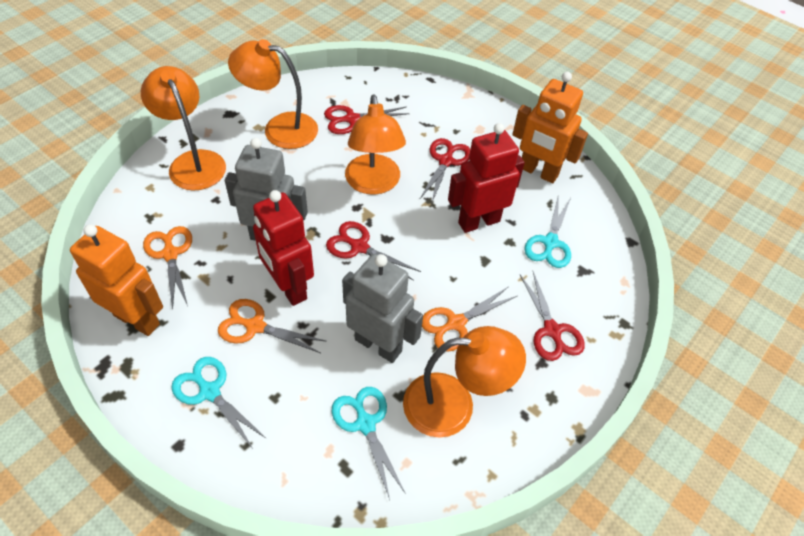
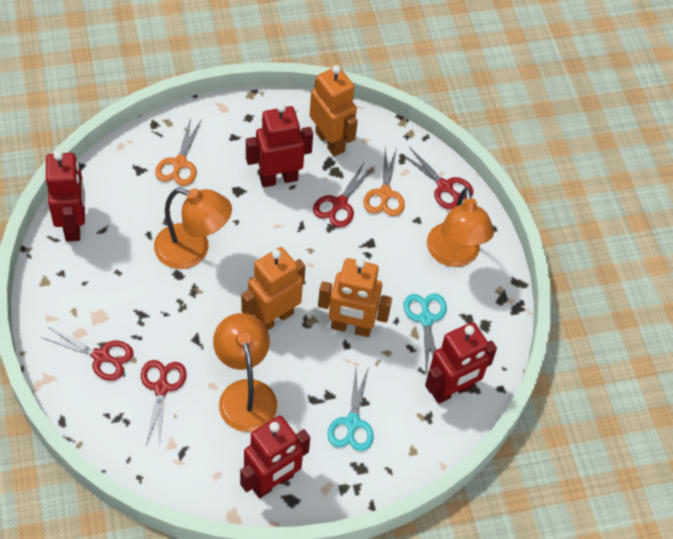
grey robot: [225,138,308,241] [342,254,423,363] = 2 -> none = 0
orange lamp: [141,66,226,191] [228,39,318,149] [345,94,406,195] [403,326,526,438] = 4 -> [154,188,232,269] [213,313,277,432] [427,188,494,267] = 3
orange robot: [70,224,163,336] [512,72,588,183] = 2 -> [241,247,305,330] [310,65,358,157] [318,258,392,337] = 3
orange scissors: [143,226,192,310] [218,299,327,353] [422,286,517,352] = 3 -> [155,117,202,186] [363,148,405,216] = 2
red robot: [253,190,314,306] [448,123,525,233] = 2 -> [46,151,85,242] [240,415,310,498] [246,103,313,187] [425,322,497,404] = 4
turquoise scissors: [171,357,267,450] [332,387,406,499] [524,198,571,268] = 3 -> [327,367,374,451] [404,293,447,374] = 2

